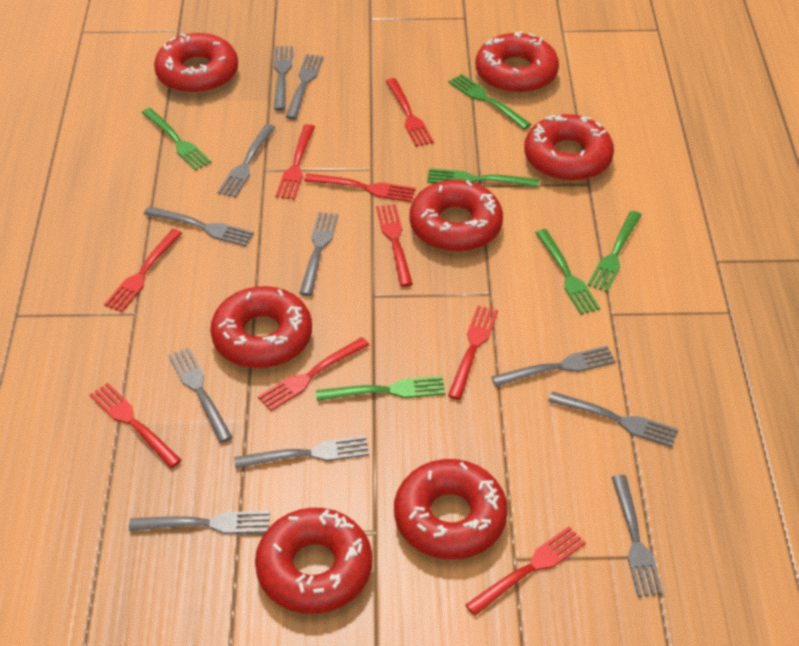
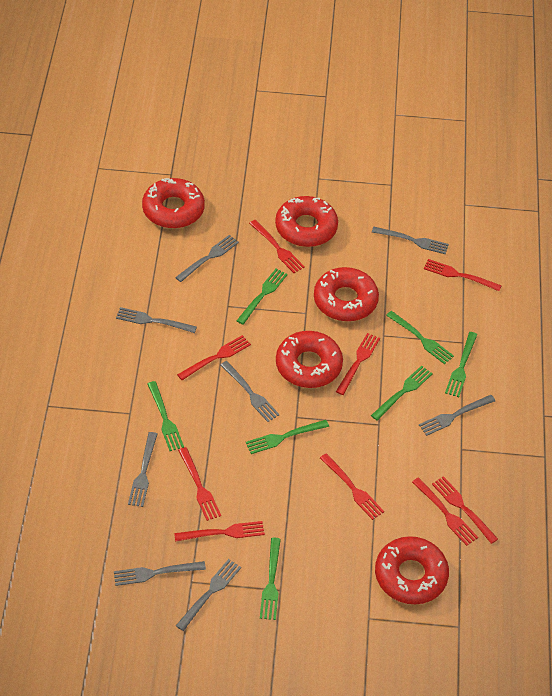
green fork: [142,108,212,171] [316,376,445,401] [427,168,539,187] [448,74,531,129] [535,229,600,315] [588,211,642,292] = 6 -> [147,381,184,451] [236,269,288,325] [246,420,329,454] [260,538,281,620] [371,366,433,421] [386,311,454,364] [445,332,478,397] = 7
grey fork: [129,511,270,534] [144,206,254,247] [169,348,233,443] [218,124,275,198] [234,436,369,468] [274,46,293,111] [286,54,324,119] [299,212,338,296] [491,346,616,386] [548,392,678,447] [612,475,663,597] = 11 -> [114,561,206,586] [116,307,197,333] [128,432,157,507] [175,235,239,282] [176,559,241,631] [220,361,280,422] [372,227,449,254] [419,395,495,436] = 8
red donut: [154,33,238,94] [210,286,312,368] [255,508,372,614] [394,459,508,559] [409,180,503,252] [476,31,559,94] [525,114,614,181] = 7 -> [142,178,205,228] [275,196,338,247] [276,331,343,388] [314,267,379,321] [375,536,449,604] = 5

